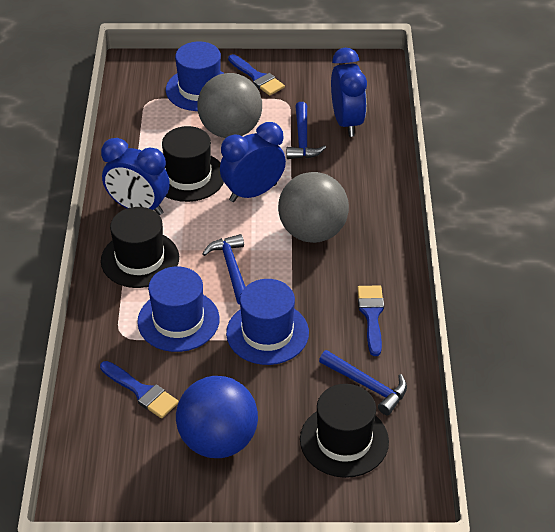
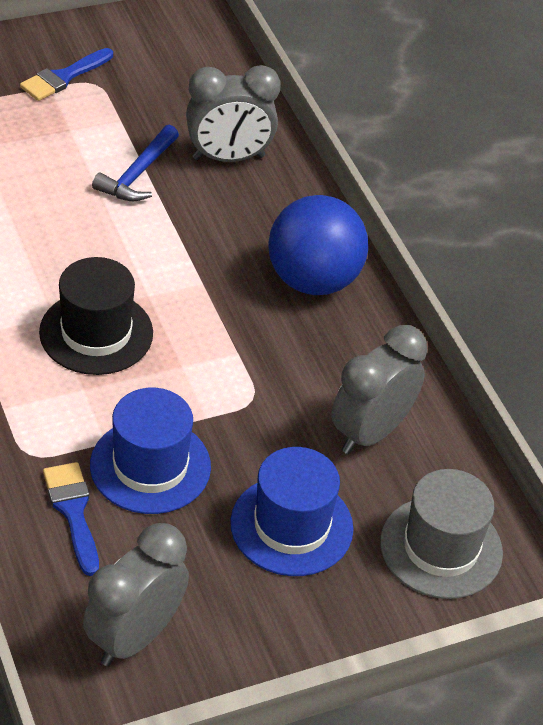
black hat: [101,207,179,288] [162,126,224,202] [300,384,389,478] = 3 -> [39,257,153,375] = 1
blue brush: [100,361,179,418] [228,54,285,96] [357,285,384,356] = 3 -> [20,48,113,101] [43,462,99,576] = 2
blue clock: [101,138,170,215] [220,122,286,202] [331,48,367,137] = 3 -> none = 0
blue hammer: [203,234,246,305] [286,102,326,159] [319,350,407,415] = 3 -> [92,125,179,201] = 1
blue hat: [137,267,220,352] [166,42,224,111] [226,279,309,365] = 3 -> [90,388,211,514] [230,447,354,576] = 2
grey ball: [197,73,262,138] [278,172,349,243] = 2 -> none = 0
grey clock: none = 0 -> [83,523,189,666] [186,65,281,162] [331,325,427,454] = 3
grey hat: none = 0 -> [380,469,503,599] = 1

